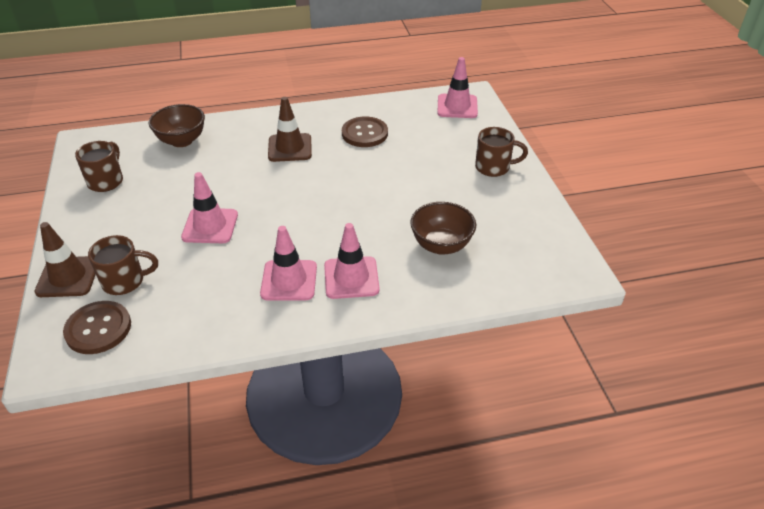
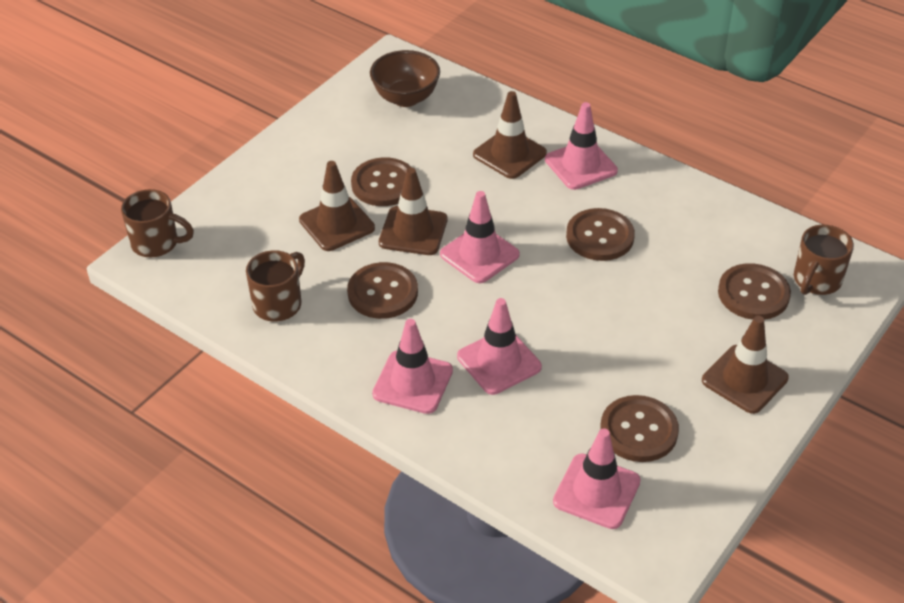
brown bowl: [149,104,205,147] [410,202,476,255] = 2 -> [370,50,440,107] = 1
brown button: [63,301,131,354] [342,117,388,147] = 2 -> [347,262,418,319] [351,158,412,206] [566,208,635,261] [600,395,679,462] [718,263,791,320] = 5
brown traffic cone: [34,222,96,297] [268,97,312,162] = 2 -> [299,161,375,251] [379,168,447,255] [473,91,547,179] [702,316,789,414] = 4
pink traffic cone: [181,172,238,243] [260,226,317,300] [324,223,379,299] [437,57,478,118] = 4 -> [372,319,453,414] [440,191,520,283] [457,298,542,395] [545,102,618,190] [553,428,641,529] = 5

